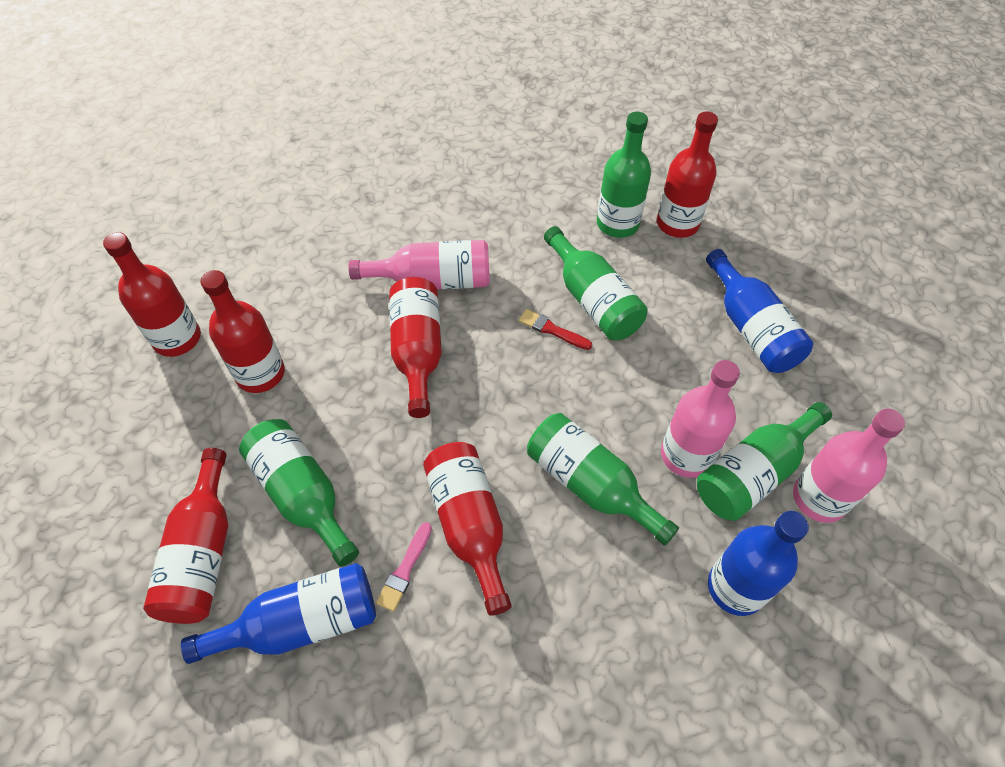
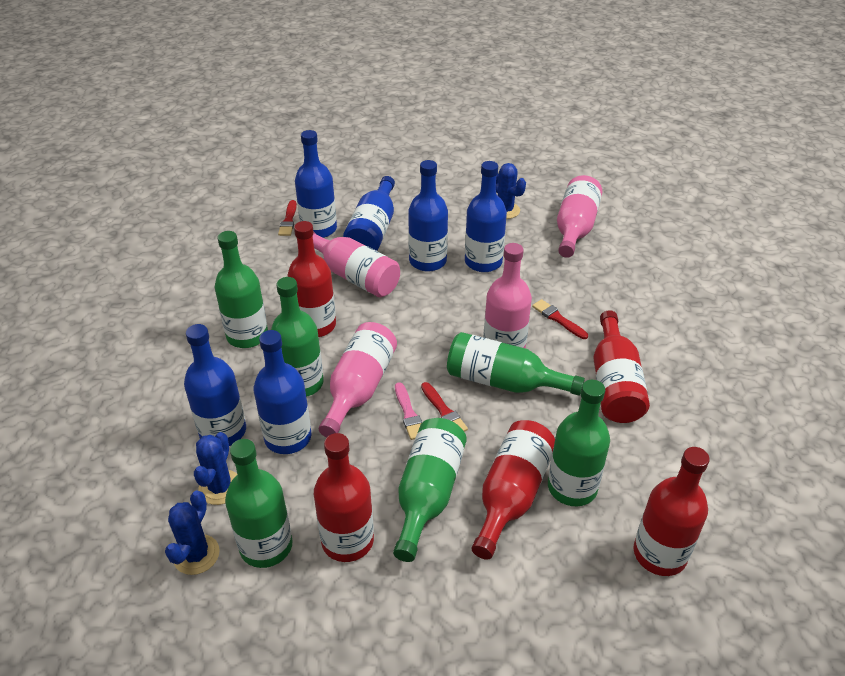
blue bottle: [181,563,376,664] [706,249,813,373] [708,511,809,616] = 3 -> [184,324,246,446] [254,330,311,454] [295,130,337,238] [343,176,395,251] [408,160,448,272] [465,161,507,272] = 6
blue cactus: none = 0 -> [165,491,220,575] [194,432,237,505] [496,163,526,219] = 3
green bottle: [239,419,359,567] [527,413,679,546] [544,226,648,340] [597,112,651,238] [697,402,832,521] = 5 -> [215,231,268,348] [225,439,293,568] [271,277,324,397] [393,418,467,562] [447,332,585,396] [548,380,610,506] = 6
pink bottle: [349,240,490,289] [661,360,740,478] [793,409,905,523] = 3 -> [313,231,400,297] [319,322,397,437] [483,243,532,348] [557,175,602,258] = 4
red bottle: [103,232,201,357] [143,448,228,624] [201,270,285,393] [389,277,442,418] [423,442,512,616] [657,112,718,238] = 6 -> [287,221,336,337] [314,433,374,562] [472,420,555,560] [593,310,650,423] [633,447,709,576] = 5
red brush: [519,309,592,350] = 1 -> [278,200,297,236] [421,382,468,432] [532,299,588,339] = 3

